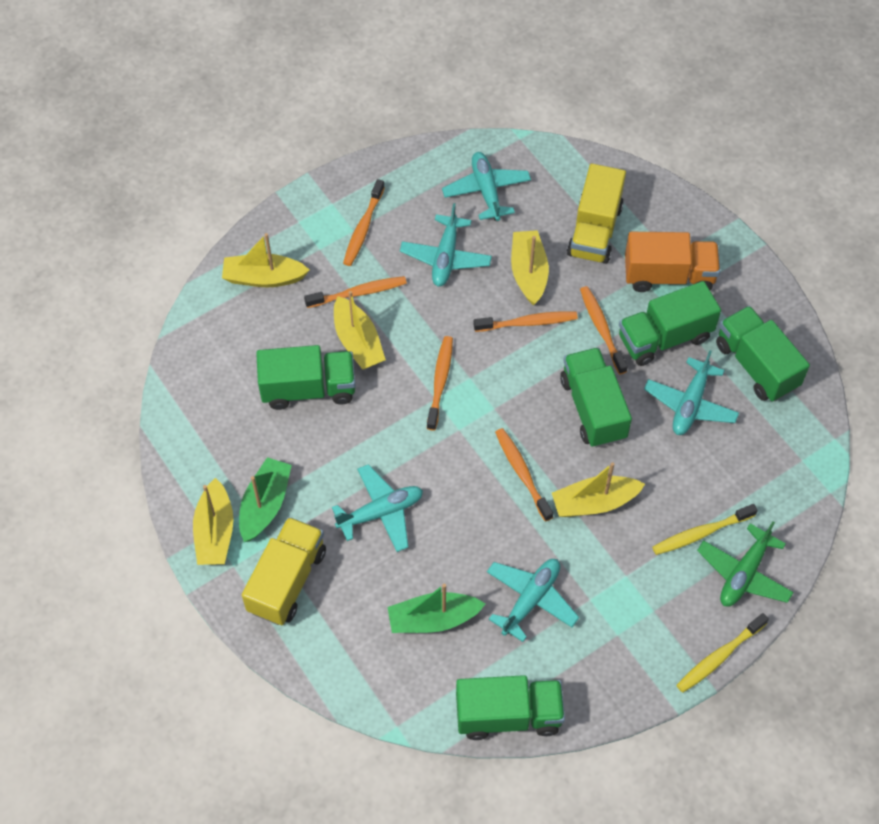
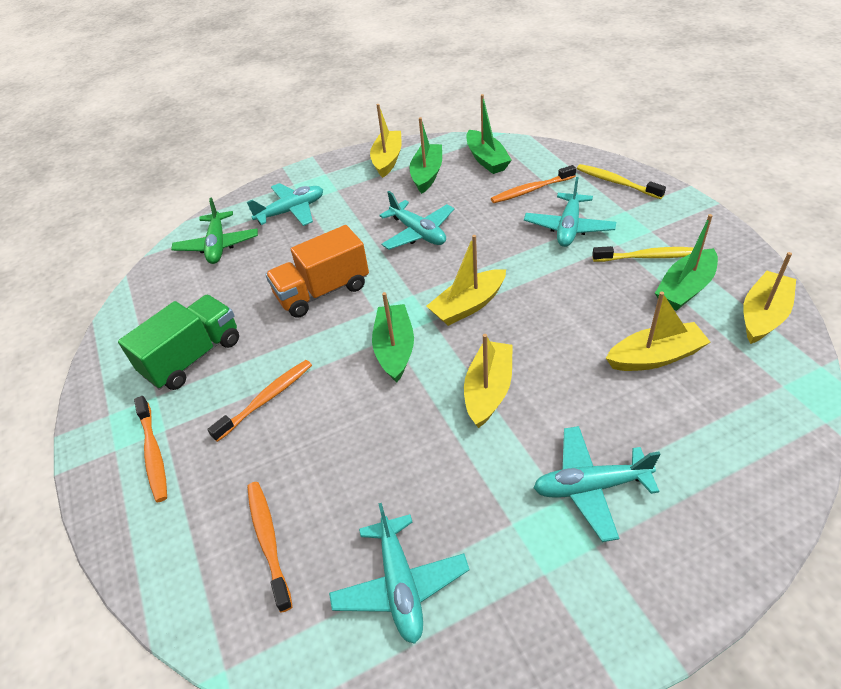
green boat: [239,457,292,542] [387,584,485,633] = 2 -> [372,292,414,383] [409,117,442,194] [466,94,512,174] [655,214,718,311] = 4
green truck: [256,345,355,410] [456,675,565,740] [560,347,632,448] [619,281,721,366] [716,306,810,402] = 5 -> [118,295,239,390] = 1
orange toothbrush: [304,276,407,308] [343,179,385,266] [427,336,453,431] [473,311,578,332] [495,428,553,522] [580,286,628,375] = 6 -> [134,396,167,502] [207,360,312,442] [247,482,293,613] [491,165,576,203] = 4
yellow truck: [242,517,326,625] [567,164,626,264] = 2 -> none = 0

